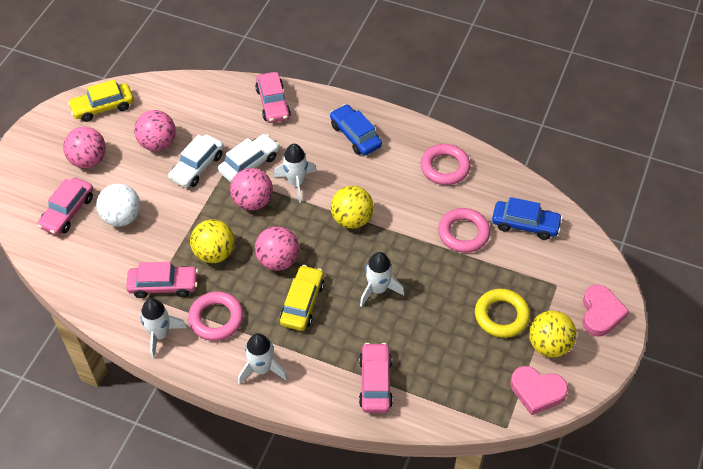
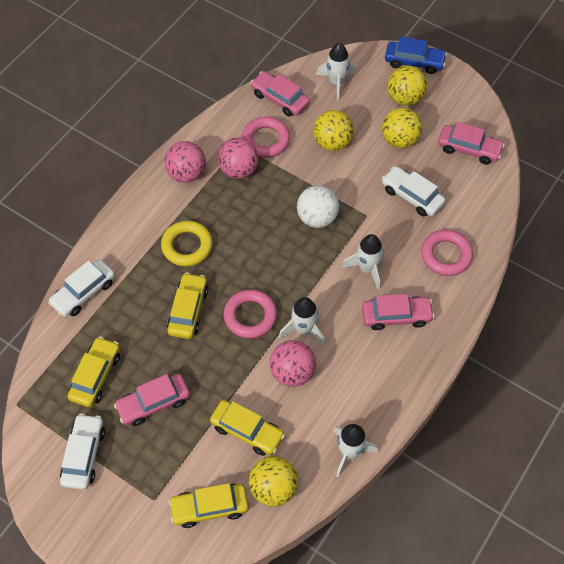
blue car: [330,104,382,156] [492,197,563,240] = 2 -> [385,37,447,74] = 1
pink ball: [63,127,106,168] [134,110,176,151] [230,168,273,210] [255,226,299,271] = 4 -> [165,141,206,183] [218,137,259,179] [270,340,316,387] = 3
pink heart: [510,366,568,415] [583,285,629,337] = 2 -> none = 0
white car: [168,134,224,188] [218,134,279,182] = 2 -> [48,259,115,317] [60,413,105,490] [382,166,445,217] = 3
yellow ball: [190,219,235,263] [331,186,374,229] [529,311,577,357] = 3 -> [249,456,298,506] [313,110,354,151] [382,108,423,148] [388,66,427,106] = 4
yellow car: [68,79,134,122] [280,265,324,331] = 2 -> [68,336,120,407] [167,273,208,339] [168,483,249,528] [210,400,285,456] = 4

